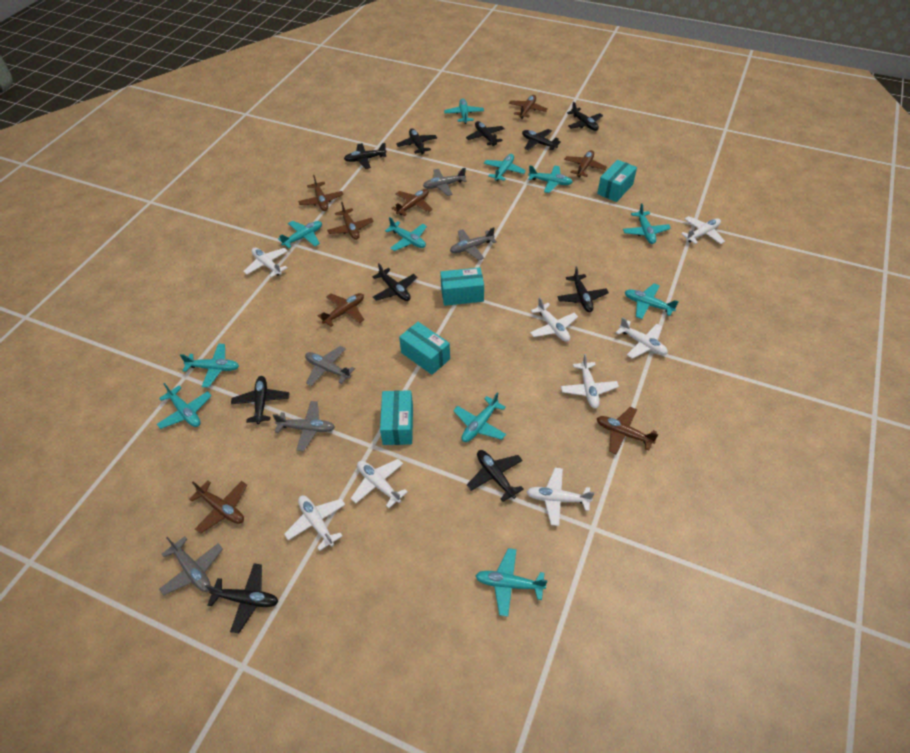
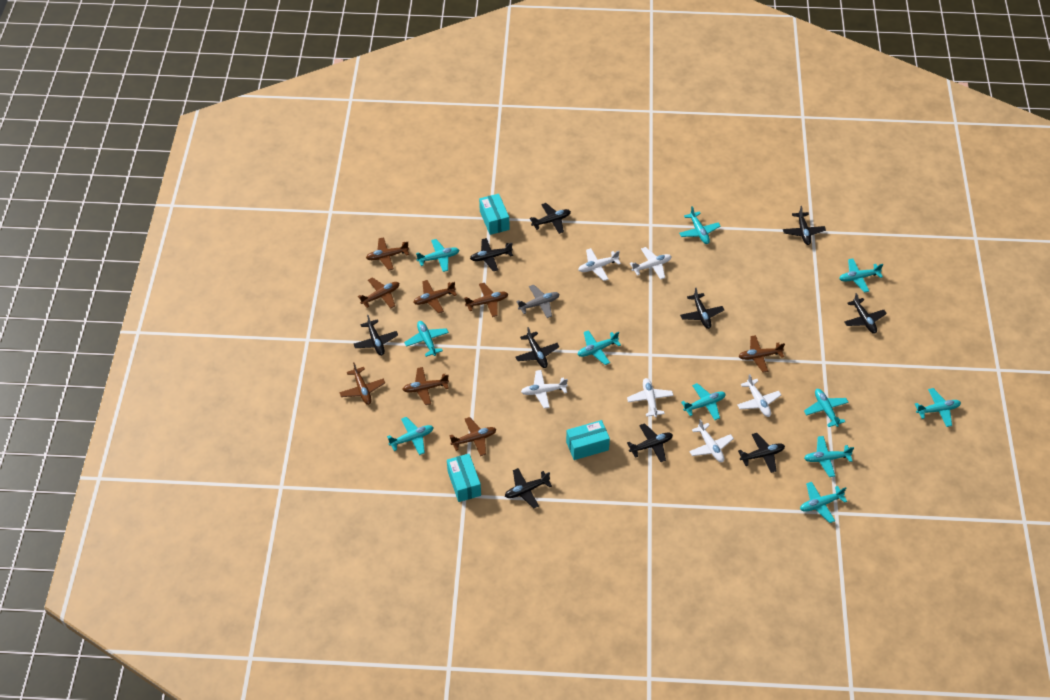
grey plane: [159,536,223,595] [272,401,335,451] [305,346,355,386] [423,168,467,196] [450,227,497,260] = 5 -> [516,285,559,318] = 1
turquoise box: [380,390,413,445] [399,322,450,375] [440,267,484,306] [597,160,637,202] = 4 -> [447,454,481,502] [479,194,509,235] [566,420,610,460] = 3
white plane: [243,248,288,278] [284,495,345,551] [351,459,408,508] [526,468,594,526] [530,297,578,342] [561,354,619,409] [616,317,668,359] [681,216,725,244] = 8 -> [521,370,568,409] [578,248,621,281] [627,378,674,418] [630,247,672,280] [689,419,734,462] [737,374,781,417] = 6

